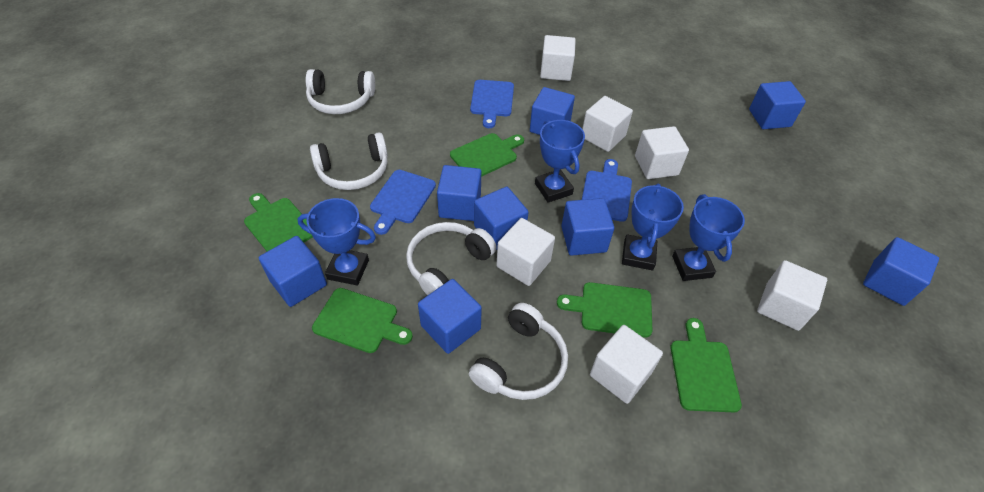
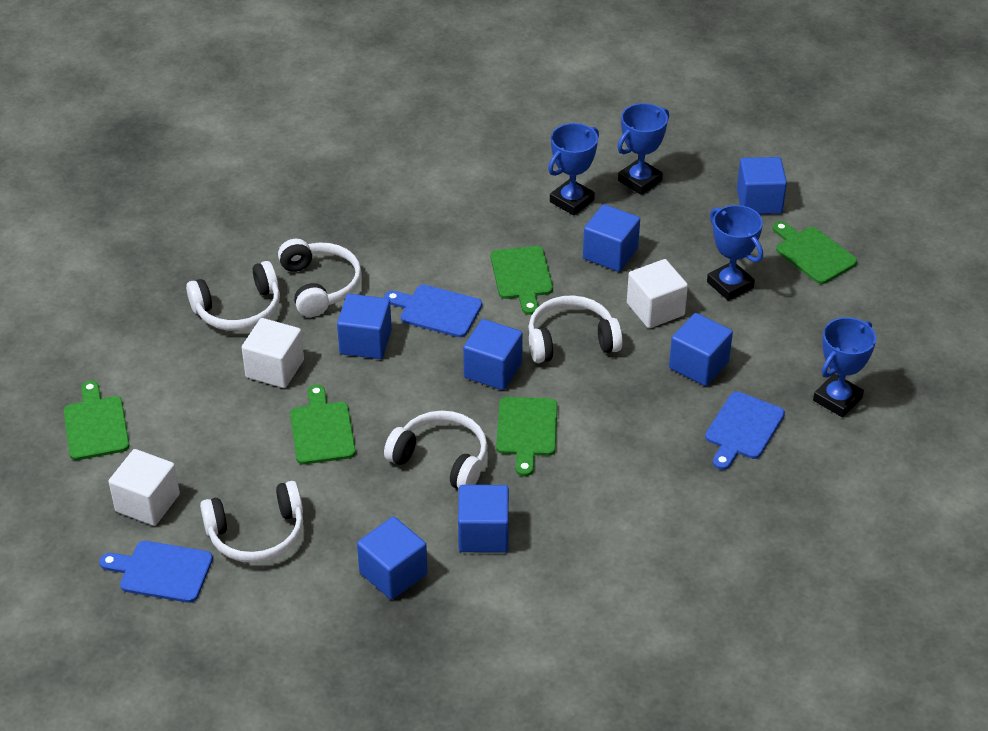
blue cube: [259,236,327,307] [418,279,482,354] [437,165,481,221] [474,187,529,250] [530,87,575,135] [561,198,614,256] [749,81,806,129] [863,237,939,306] = 8 -> [337,294,392,359] [357,517,428,600] [458,485,509,553] [463,319,523,390] [583,204,640,272] [669,313,733,386] [737,157,787,214] = 7
white cube: [496,218,555,286] [540,35,576,81] [582,96,633,152] [590,325,663,404] [635,126,689,179] [757,260,827,331] = 6 -> [109,449,180,526] [242,318,304,388] [627,259,688,328] = 3
white headphones: [306,69,375,114] [310,132,388,190] [406,222,497,295] [469,303,568,400] = 4 -> [186,261,280,331] [200,481,303,563] [278,239,362,317] [384,411,488,489] [528,295,623,363] = 5

